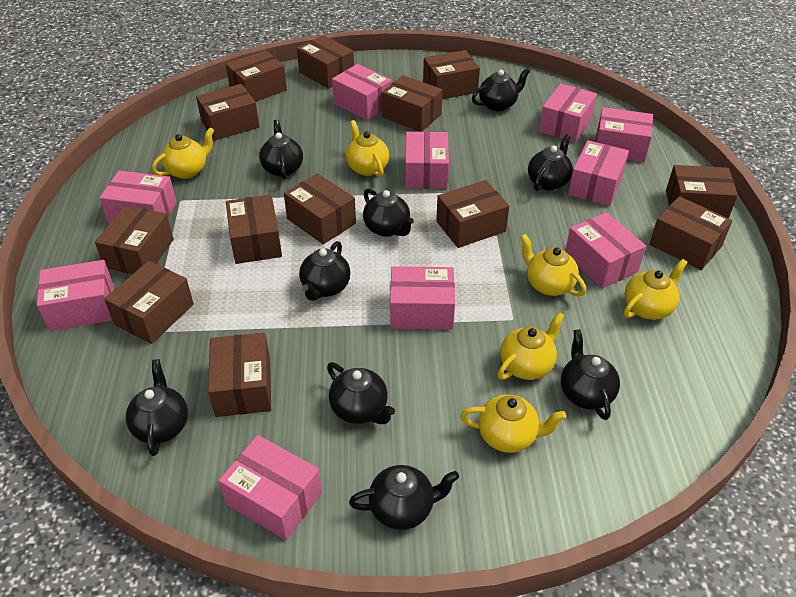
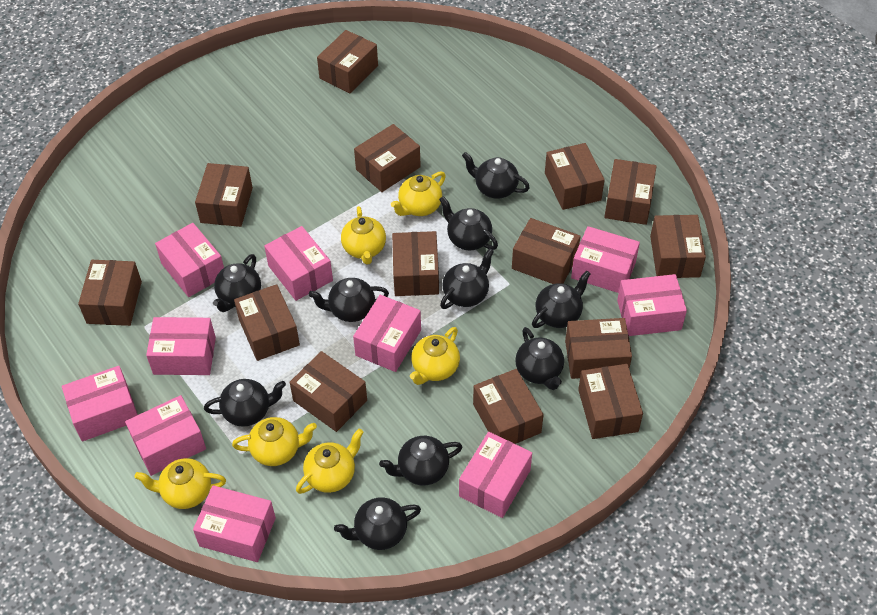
black teapot: [126,359,188,456] [259,120,303,180] [299,241,350,301] [327,362,395,424] [349,465,459,530] [363,189,414,237] [472,68,530,112] [528,134,573,191] [561,329,620,420] = 9 -> [204,379,286,427] [213,254,261,312] [309,278,389,322] [334,497,421,550] [379,436,462,485] [439,196,498,250] [440,248,494,309] [462,152,530,199] [515,327,564,390] [532,270,591,328] = 10
brown box: [95,205,174,274] [104,261,194,344] [196,84,259,141] [208,333,271,417] [226,50,287,102] [226,195,282,264] [284,173,356,244] [297,35,354,89] [381,75,443,132] [423,50,480,99] [436,180,509,248] [649,196,732,270] [666,165,738,218] = 13 -> [78,260,142,326] [195,163,253,227] [234,284,300,361] [290,351,367,432] [317,30,378,93] [354,124,421,192] [392,231,439,296] [473,369,544,444] [512,218,580,284] [545,143,605,210] [565,318,632,379] [578,364,643,439] [604,159,657,225] [650,215,706,278] = 14

